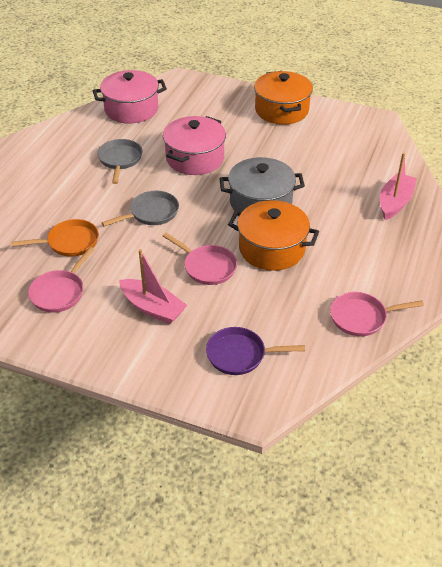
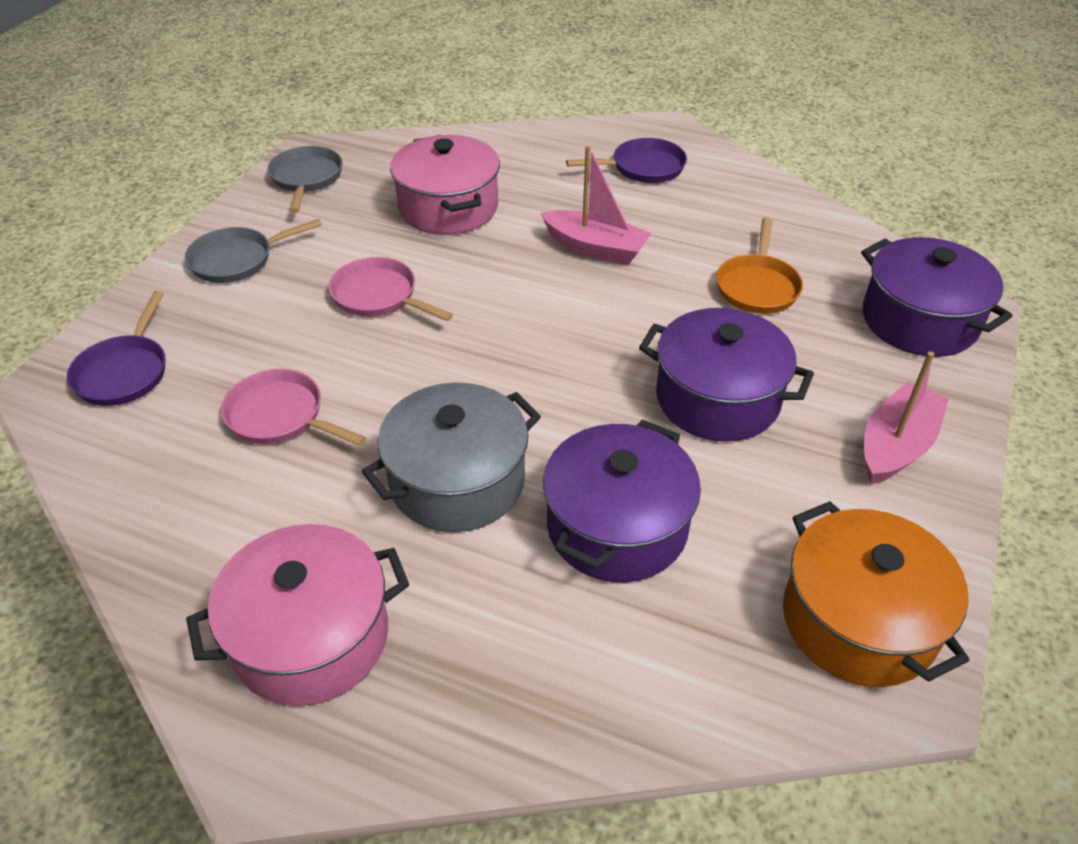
orange pot: [228,200,319,271] [254,71,313,125] = 2 -> [783,501,969,687] = 1
pink pan: [28,247,95,313] [163,233,237,285] [330,292,424,336] = 3 -> [221,369,366,446] [329,257,453,321] = 2
purple pan: [206,327,305,375] = 1 -> [67,291,166,406] [566,138,687,183] = 2
purple pot: none = 0 -> [543,420,701,582] [639,308,814,442] [861,237,1012,357] = 3

